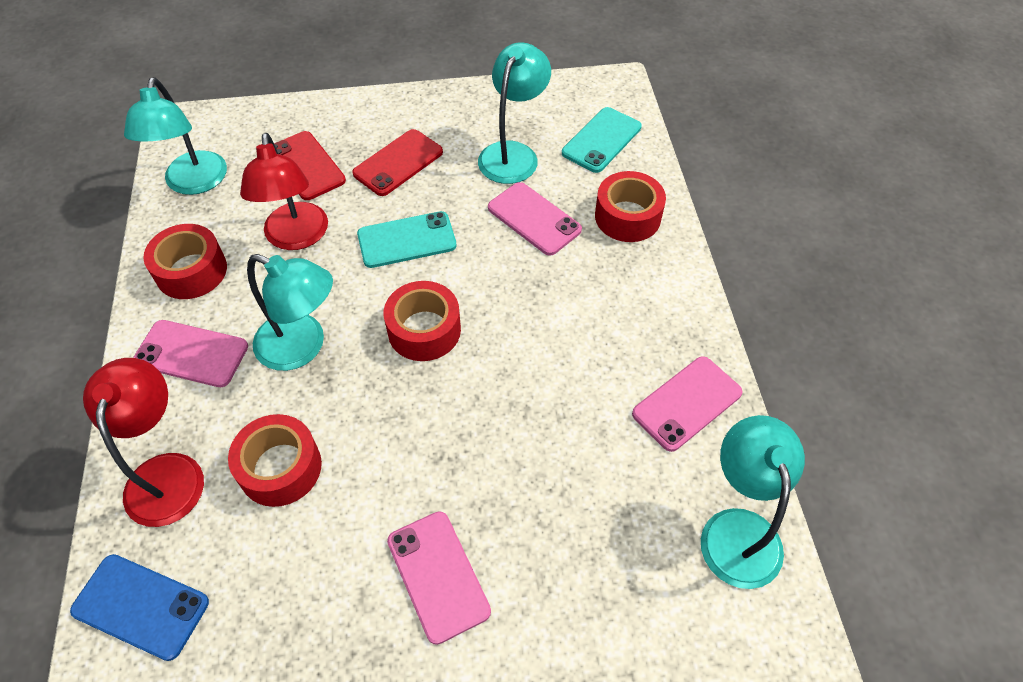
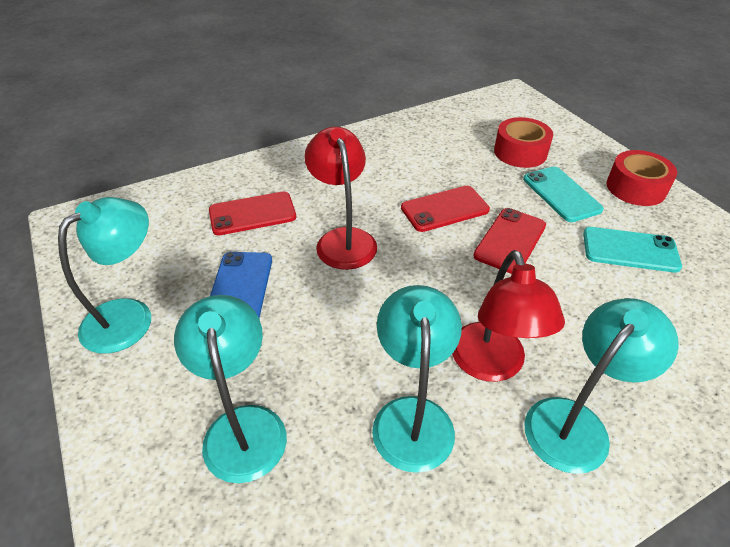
pink phone: [133,320,248,387] [387,511,491,645] [488,182,582,255] [632,356,743,452] = 4 -> none = 0
red phone: [274,131,346,200] [352,129,443,196] = 2 -> [209,191,296,236] [401,186,490,232] [473,208,546,274] = 3
red tape: [143,224,227,299] [228,414,322,507] [384,281,461,361] [595,171,666,242] = 4 -> [494,117,553,168] [606,150,677,206] = 2

